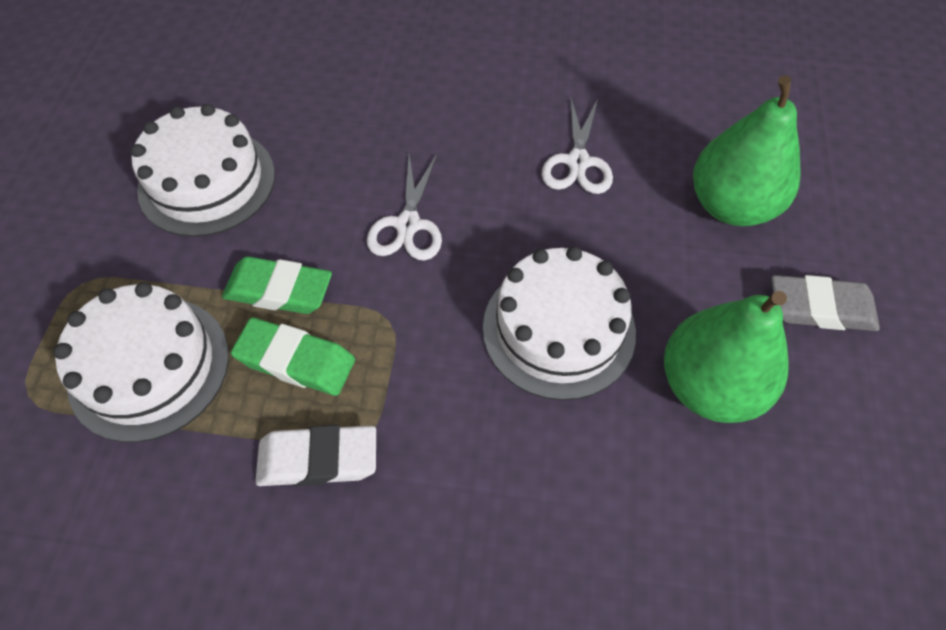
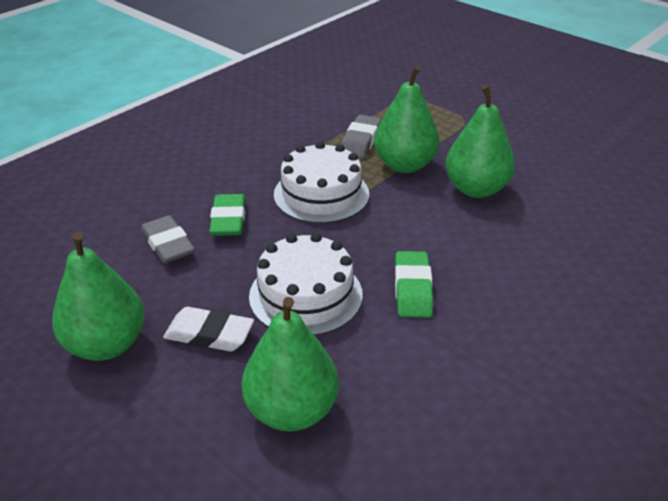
green pear: [664,291,789,423] [693,75,801,226] = 2 -> [52,232,145,361] [242,297,339,431] [374,65,439,173] [446,85,515,198] = 4
grey eraser: [771,275,880,331] = 1 -> [141,215,194,263] [341,115,381,159] = 2
white cake: [53,282,229,442] [131,104,275,237] [483,246,636,400] = 3 -> [249,233,363,336] [274,141,369,223] = 2
white scissors: [367,154,442,261] [542,98,613,194] = 2 -> none = 0

